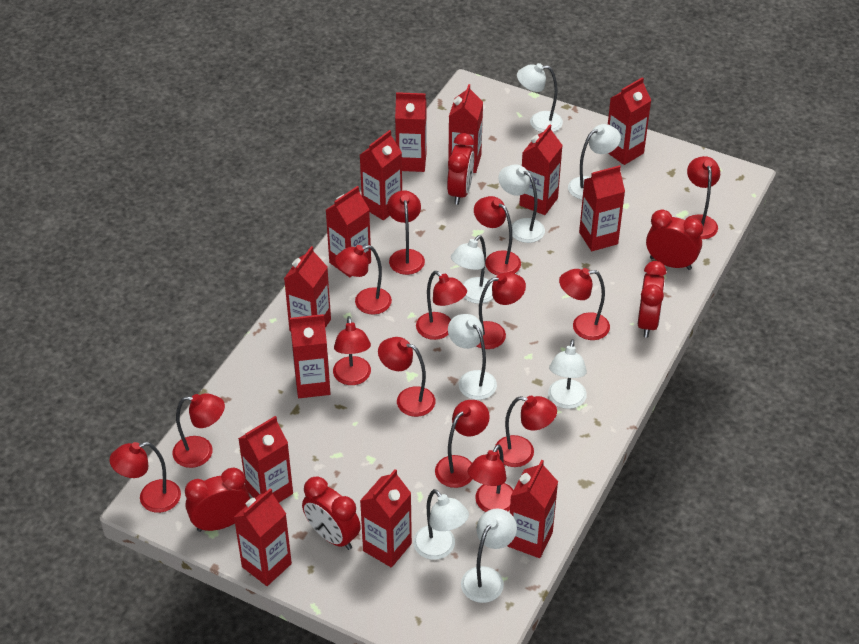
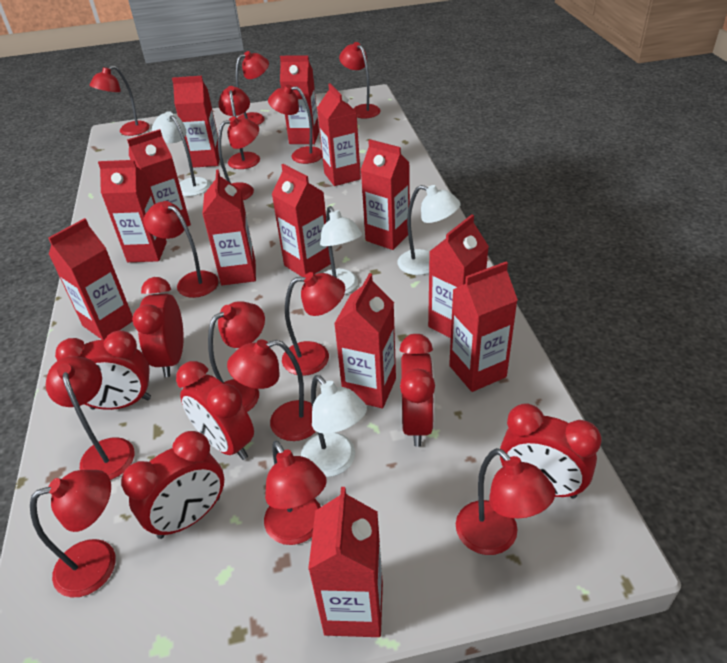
red clock: [185,468,250,532] [302,477,361,550] [447,133,474,205] [638,261,667,338] [646,210,703,270] = 5 -> [55,330,151,410] [121,431,224,539] [132,277,184,377] [176,361,254,460] [400,334,435,447] [500,403,601,499] = 6
white lamp: [413,489,469,560] [448,314,497,400] [451,235,493,304] [461,508,517,603] [498,164,545,243] [517,63,563,132] [548,339,587,409] [568,124,621,200] = 8 -> [152,111,210,196] [301,375,367,477] [320,206,362,295] [397,185,461,275] = 4

